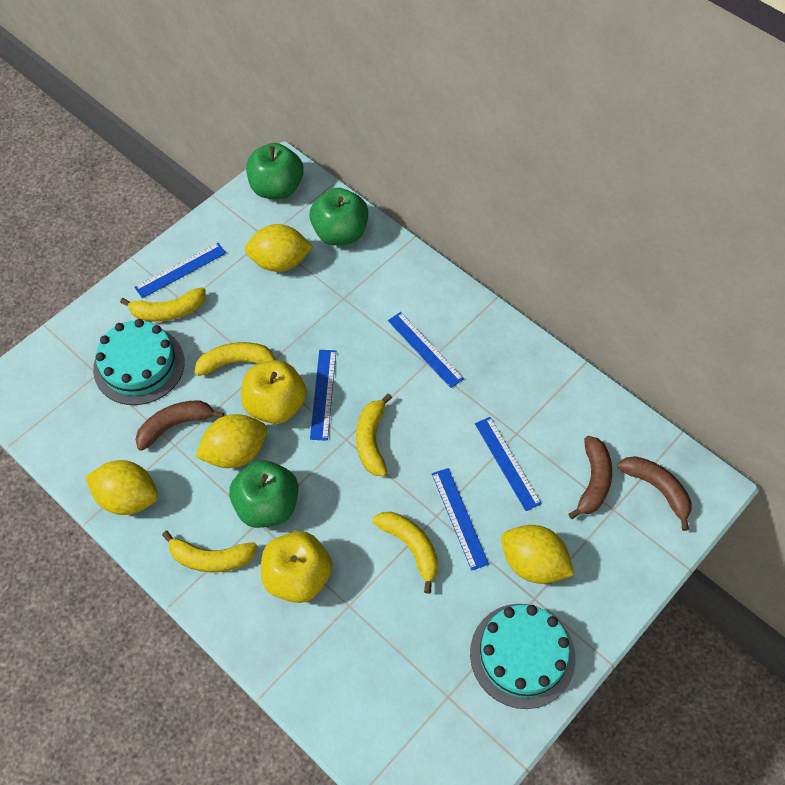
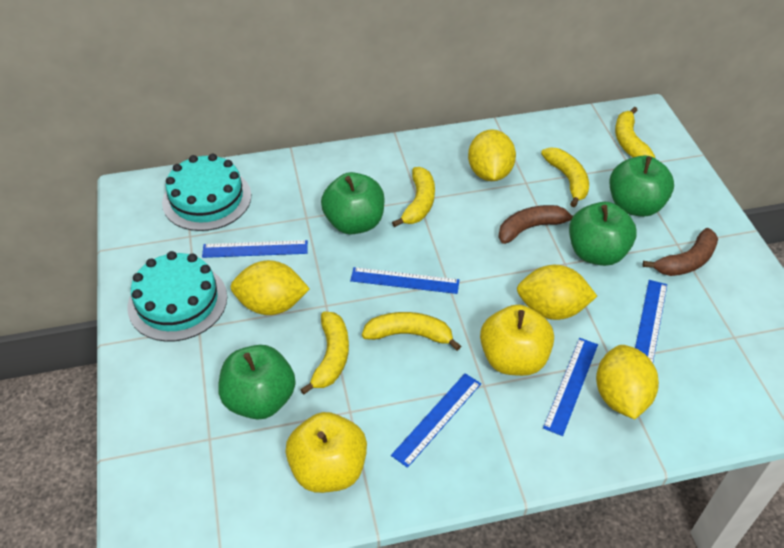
brown banana: [135,401,224,451] [569,436,612,519] [617,456,691,531] = 3 -> [498,205,573,244] [643,228,718,276] = 2
green apple: [229,460,298,528] [246,143,303,199] [309,188,368,245] = 3 -> [218,345,296,419] [321,172,385,235] [569,202,637,266] [609,155,674,217] = 4

